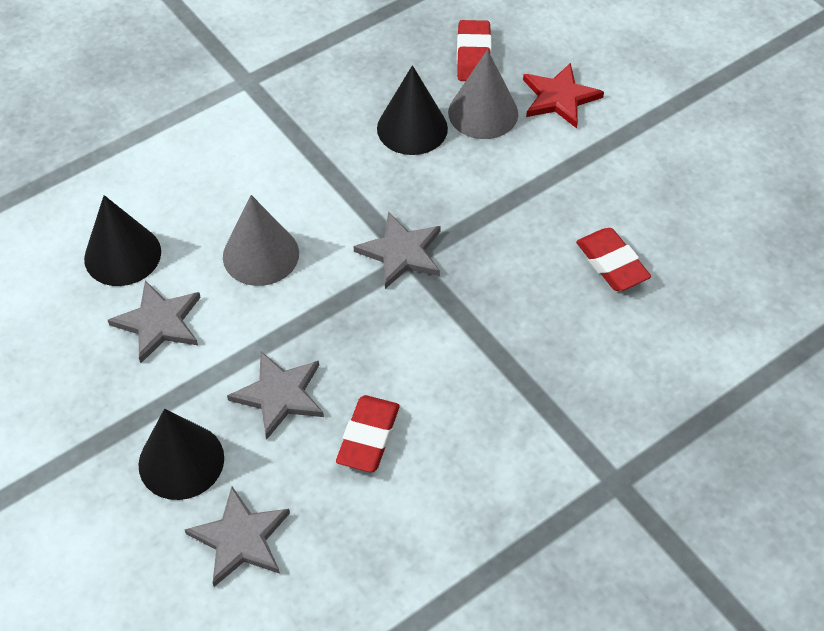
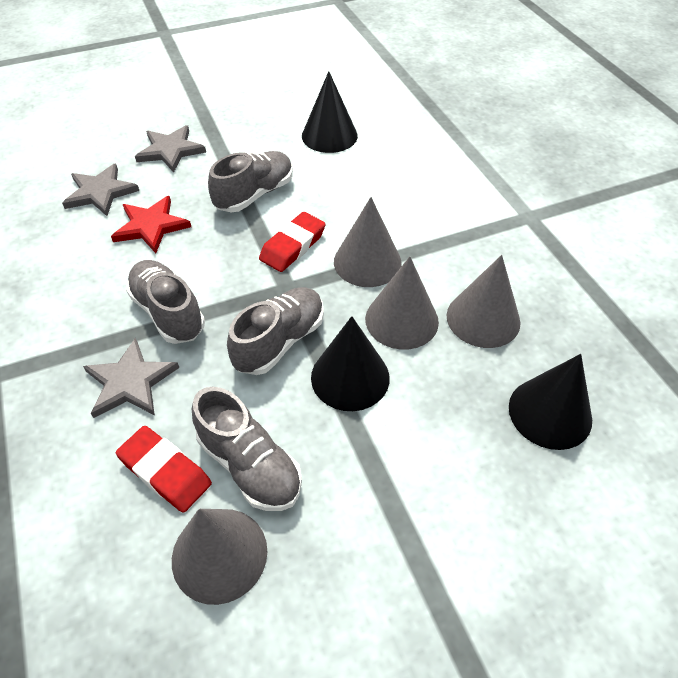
grey cone: [223,195,299,286] [448,50,518,139] = 2 -> [172,509,267,605] [334,197,402,287] [365,256,439,350] [447,255,520,348] = 4
grey shoe: none = 0 -> [126,260,205,344] [192,387,302,511] [208,151,293,212] [227,287,324,375] = 4
grey star: [108,280,201,363] [185,486,290,587] [227,351,324,440] [353,212,441,289] = 4 -> [62,164,139,216] [83,338,179,418] [135,125,206,172] = 3
red eraser: [336,395,399,472] [457,20,491,81] [576,228,651,291] = 3 -> [116,426,212,513] [259,212,326,272] = 2

